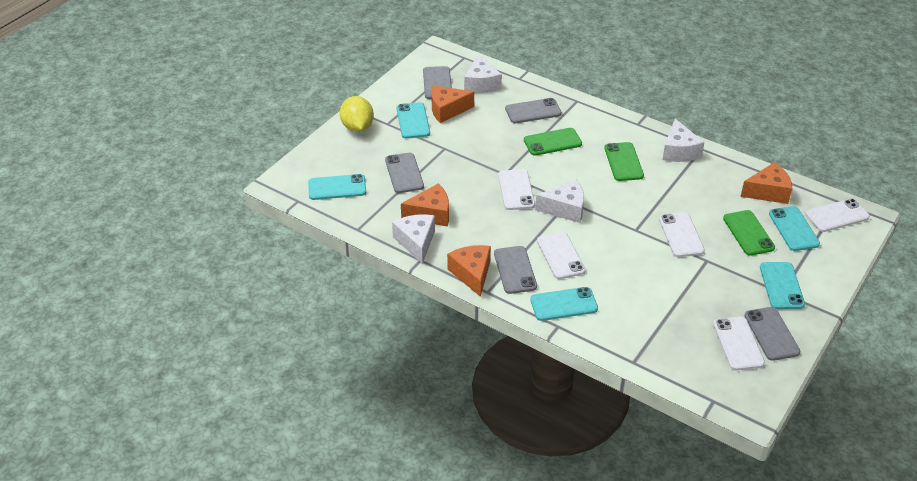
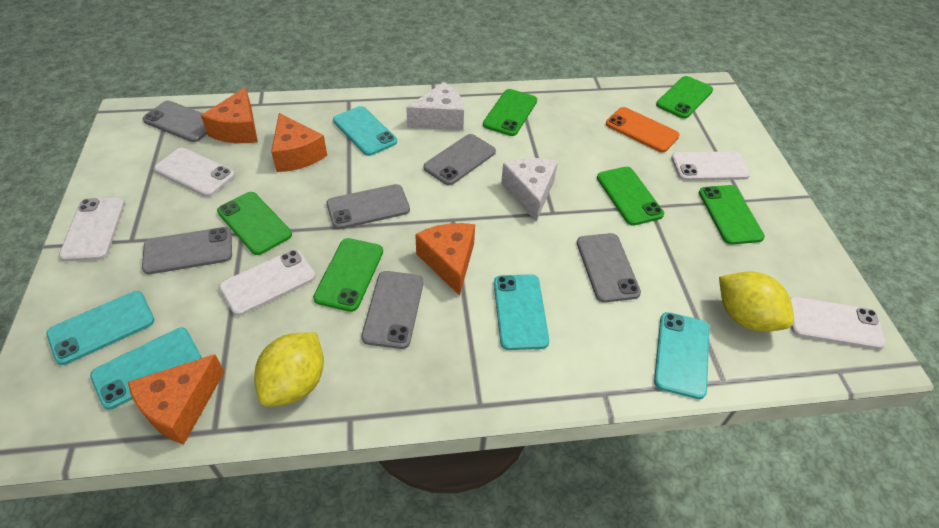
green phone: [524,128,582,156] [604,142,644,181] [723,210,775,256] = 3 -> [217,192,292,255] [313,238,383,312] [483,89,537,136] [597,167,664,226] [656,76,713,119] [699,185,765,245] = 6
grey phone: [385,153,424,193] [423,66,452,99] [494,246,537,294] [505,98,562,123] [744,307,800,361] = 5 -> [142,227,232,274] [143,101,207,142] [327,184,410,229] [361,271,424,349] [423,134,496,185] [577,233,641,303] = 6
orange phone: none = 0 -> [606,107,680,152] = 1
white cheese: [392,214,435,264] [464,54,502,93] [535,180,584,223] [662,119,704,162] = 4 -> [406,82,464,130] [501,158,558,221] = 2
yellow lemon: [340,96,374,132] = 1 -> [254,332,324,407] [719,271,794,332] = 2

